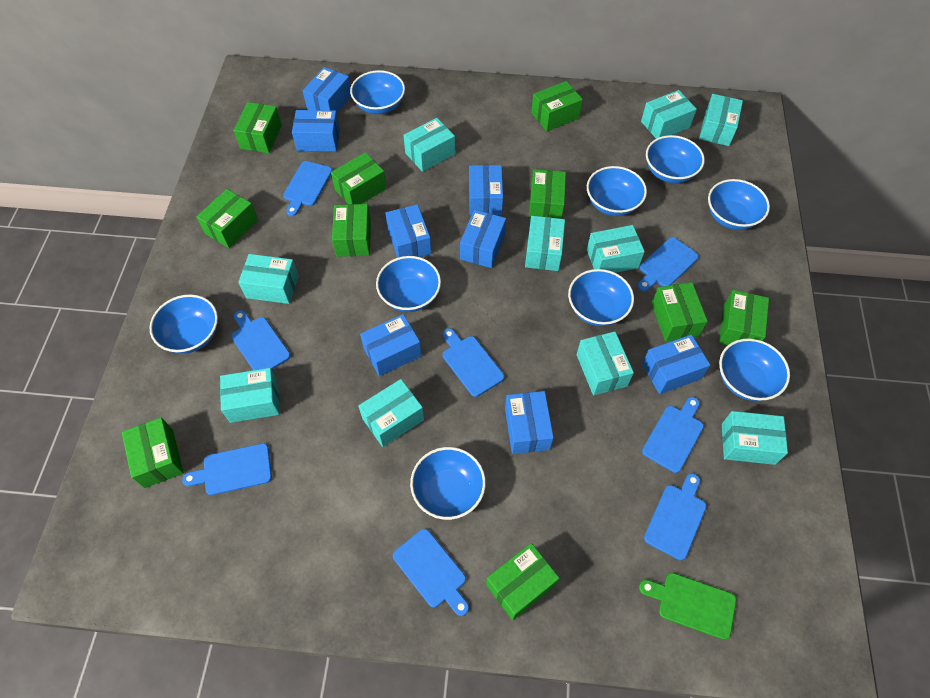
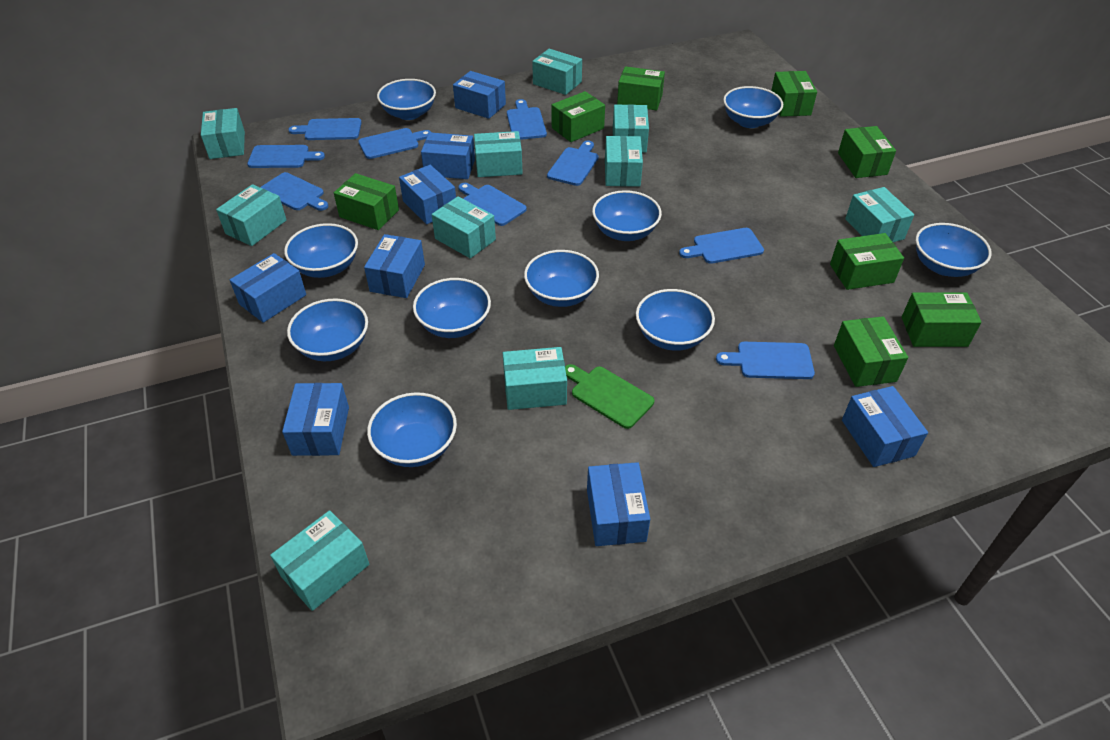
blue bowl: [149,294,218,354] [350,70,405,114] [376,256,441,312] [410,447,486,520] [568,269,634,326] [587,166,647,216] [646,135,705,183] [708,179,770,230] [719,338,790,401] = 9 -> [284,223,358,278] [287,299,368,361] [367,392,457,467] [377,79,436,120] [413,278,491,338] [524,250,599,307] [592,190,662,241] [636,289,715,351] [723,86,783,128] [915,223,992,277] = 10
blue cutting board: [182,443,272,495] [231,310,290,370] [283,161,332,216] [393,529,469,616] [443,328,504,397] [638,237,699,291] [642,397,704,473] [644,473,706,560] = 8 -> [247,145,325,168] [260,172,328,211] [288,118,362,140] [359,128,432,159] [458,183,527,226] [507,99,547,140] [547,141,599,186] [679,228,764,264] [716,342,815,379] = 9
green box: [122,417,184,488] [196,189,258,248] [233,102,282,153] [331,152,387,204] [332,204,371,257] [486,543,559,620] [529,169,566,220] [531,81,583,131] [652,282,708,342] [719,290,769,345] = 10 -> [334,173,399,230] [552,91,605,142] [617,66,665,110] [771,71,817,117] [830,233,904,290] [834,316,908,387] [838,126,896,178] [902,292,982,347] = 8

